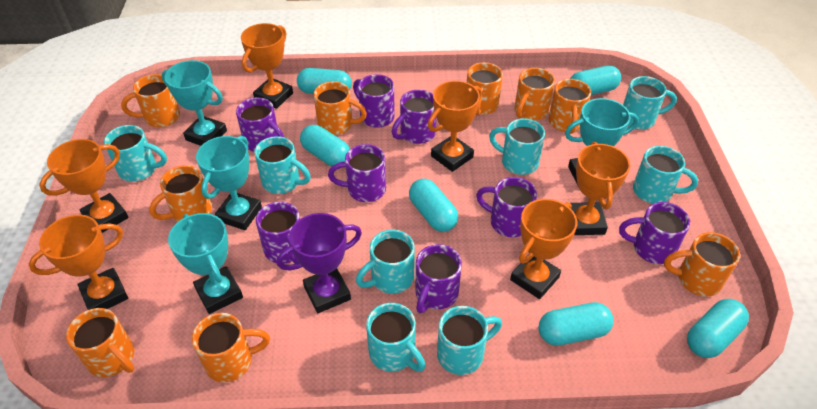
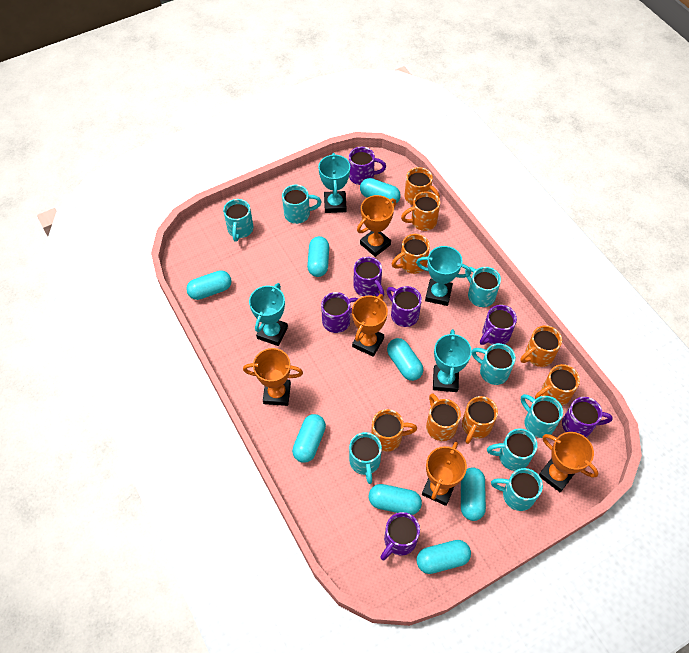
orange mug: [66,308,134,377] [121,74,180,127] [149,165,212,222] [192,313,270,383] [314,81,367,135] [467,62,503,115] [515,68,555,120] [549,79,591,134] [664,232,740,297] = 9 -> [371,409,417,452] [392,234,430,274] [401,191,440,231] [404,167,440,205] [426,393,461,441] [462,396,498,444] [520,326,562,367] [535,364,580,406] = 8
orange trophy: [29,215,128,310] [39,139,129,233] [241,23,293,109] [428,81,482,172] [510,199,577,299] [570,142,630,235] = 6 -> [243,348,303,406] [352,294,388,357] [357,195,396,257] [422,442,467,506] [539,432,599,492] = 5
purple mug: [236,97,284,152] [256,202,300,264] [328,144,386,202] [353,74,395,128] [392,90,436,144] [416,244,462,313] [476,177,537,237] [619,202,690,264] = 8 -> [321,292,359,333] [349,147,386,185] [354,257,384,297] [380,512,420,560] [387,286,422,327] [480,305,517,345] [562,397,613,437] = 7
purple trophy: [277,213,362,313] = 1 -> none = 0
turquoise capsule: [297,68,352,94] [300,125,350,167] [409,179,458,232] [539,302,613,346] [570,65,621,95] [687,299,749,358] = 6 -> [186,270,232,300] [292,414,326,463] [307,236,329,277] [360,178,401,203] [369,484,422,515] [387,338,423,381] [416,540,471,574] [461,468,486,521] = 8

